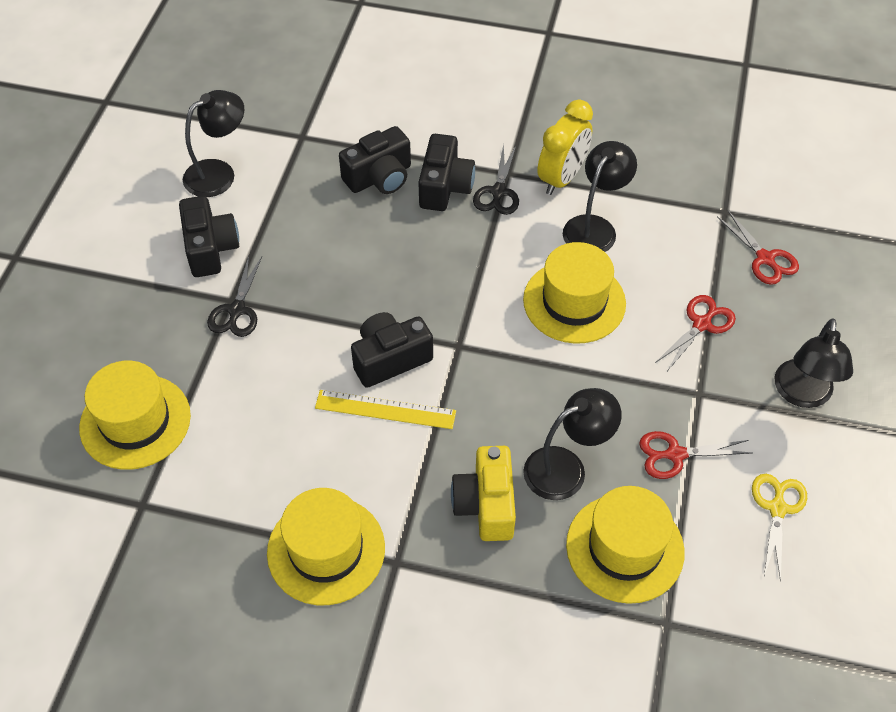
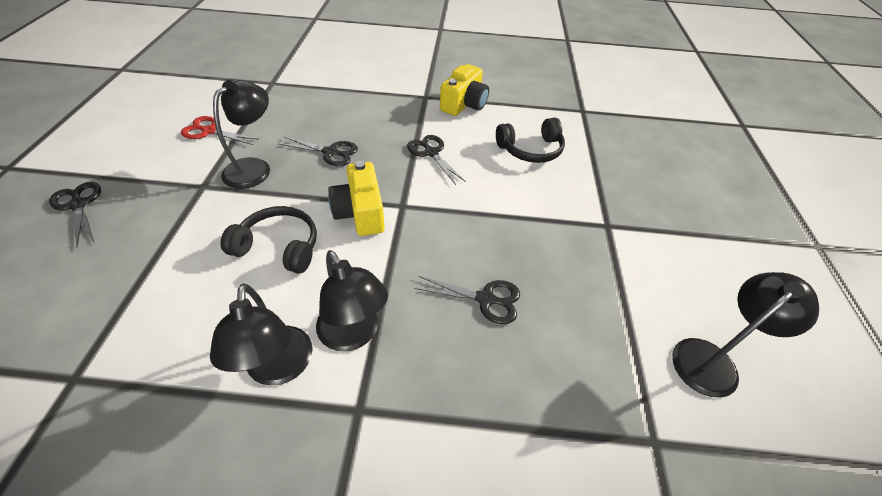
black camera: [179,196,239,277] [339,126,411,194] [351,312,433,388] [418,134,475,211] = 4 -> none = 0
black headphones: none = 0 -> [220,206,317,274] [496,118,565,163] = 2
black scissors: [207,256,262,337] [473,144,519,215] = 2 -> [49,182,101,247] [279,136,358,166] [407,135,466,185] [414,276,520,324] = 4
red scissors: [639,431,752,479] [655,295,736,371] [717,211,799,285] = 3 -> [181,116,258,145] = 1
yellow camera: [451,446,516,541] = 1 -> [328,161,385,236] [440,64,489,116] = 2
yellow clock: [537,100,593,195] = 1 -> none = 0
yellow hat: [79,361,191,470] [267,488,385,605] [523,242,626,344] [566,486,685,604] = 4 -> none = 0
yellow ruler: [315,390,456,429] = 1 -> none = 0
yellow scissors: [752,474,807,581] = 1 -> none = 0

